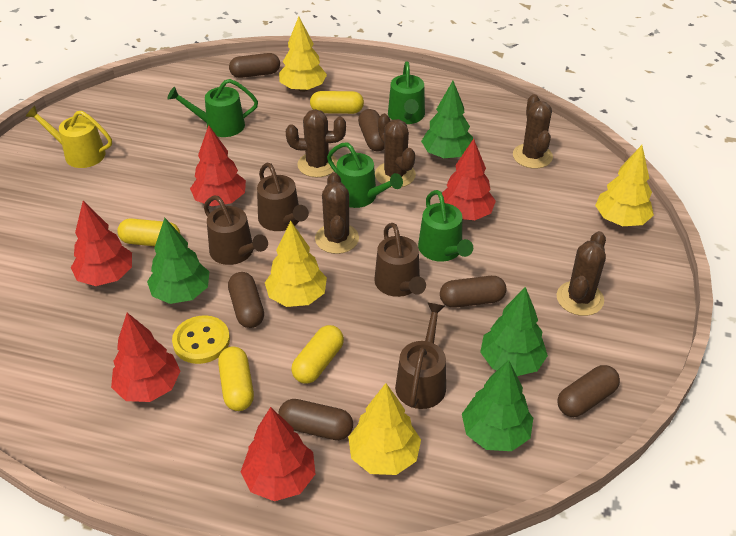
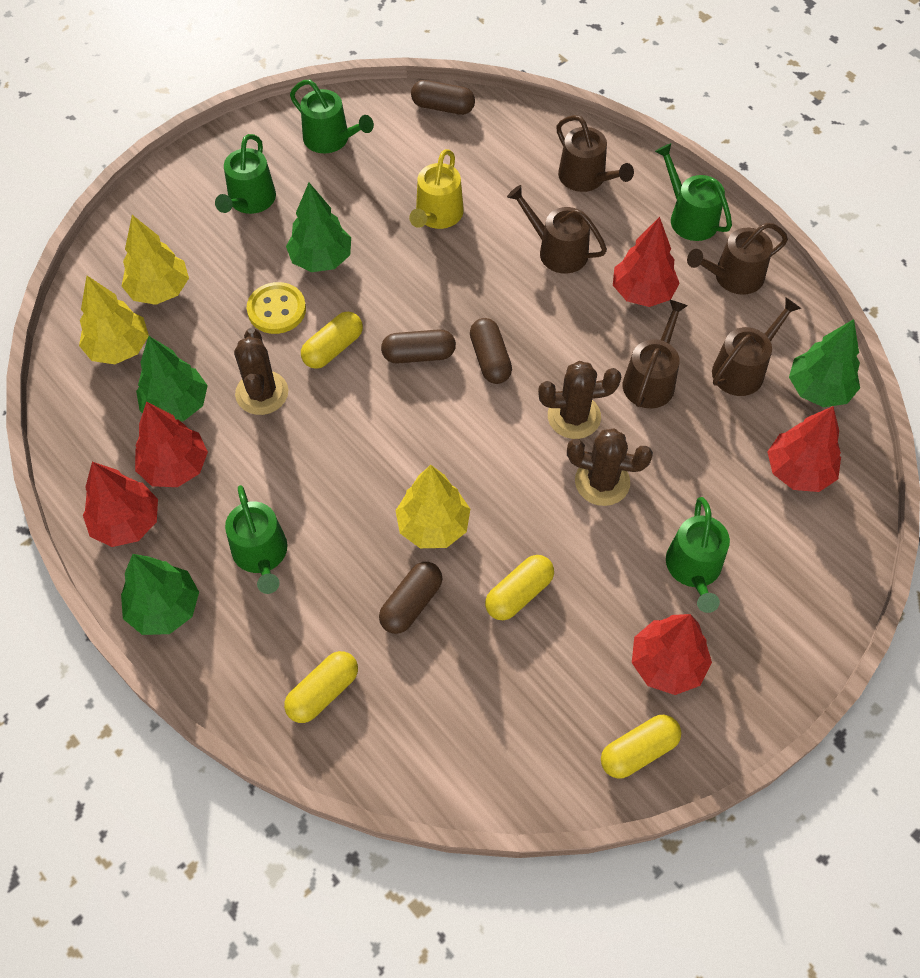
brown cactus: [286,109,346,177] [315,172,359,254] [375,114,416,188] [513,94,553,169] [556,231,606,316] = 5 -> [234,328,288,415] [538,361,621,439] [567,429,653,506] = 3
brown capsule: [228,272,264,328] [229,53,280,78] [278,399,353,440] [358,109,384,152] [440,276,507,308] [558,365,620,417] = 6 -> [379,562,442,634] [381,329,456,364] [411,80,475,115] [470,318,512,384] = 4
brown watering can: [204,195,268,265] [257,163,309,231] [374,223,426,297] [395,303,446,409] = 4 -> [507,185,607,274] [556,115,634,192] [623,300,688,409] [687,223,788,295] [712,297,801,396] = 5
green watering can: [168,79,258,137] [327,142,403,208] [388,61,425,124] [418,190,473,262] = 4 -> [215,134,276,214] [225,485,287,594] [290,80,374,153] [655,143,732,241] [666,497,730,613] = 5
yellow tree: [265,221,327,307] [279,17,327,92] [348,383,421,475] [595,145,654,226] = 4 -> [79,276,149,364] [122,215,189,305] [395,465,470,548] = 3

